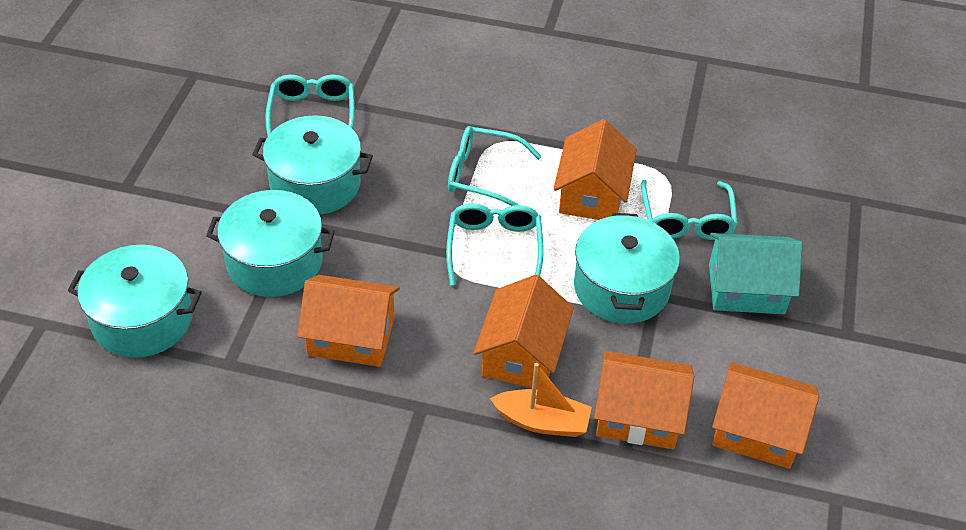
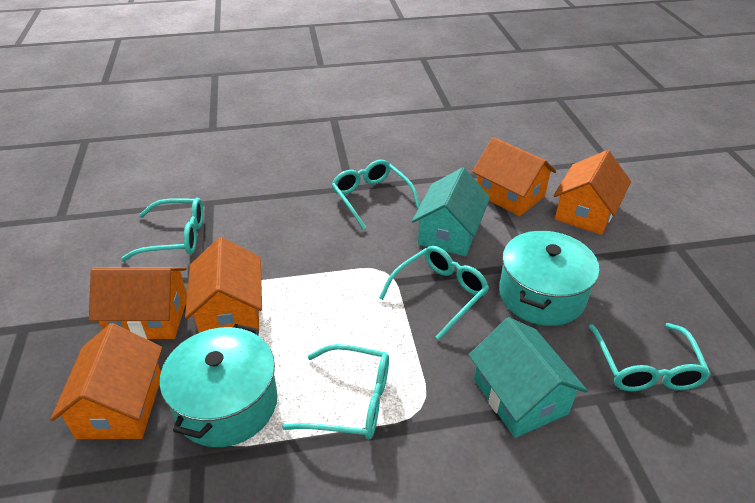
orange boat: [490,363,592,437] = 1 -> none = 0
turquoise glasses: [265,75,355,136] [446,203,544,286] [448,126,542,206] [641,180,738,240] = 4 -> [121,198,204,261] [282,344,389,439] [331,159,420,230] [379,246,489,340] [589,323,711,391] = 5
turquoise house: [709,233,803,314] = 1 -> [412,168,490,256] [469,317,588,438] = 2
turquoise pot: [68,245,202,358] [206,190,335,297] [252,115,373,215] [574,213,680,324] = 4 -> [160,324,278,447] [499,231,599,326] = 2

